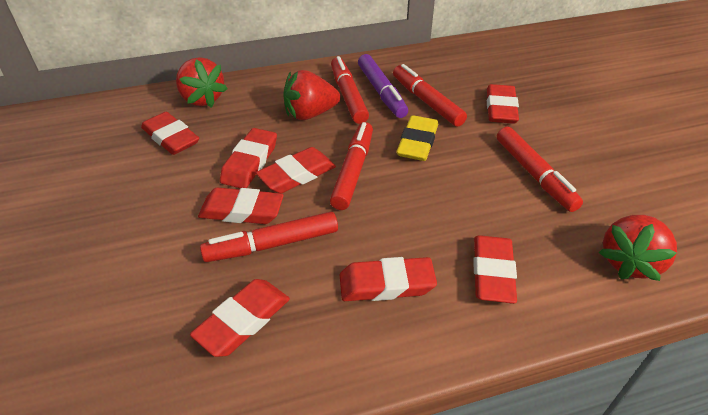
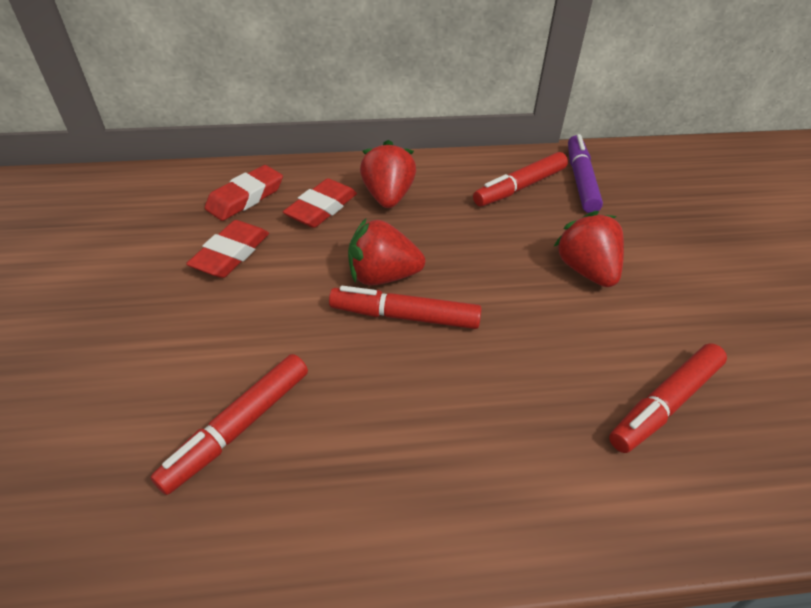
red eraser: [141,112,199,155] [190,279,290,357] [198,187,284,224] [220,128,277,188] [256,147,336,193] [340,257,437,301] [473,235,517,304] [487,84,519,124] = 8 -> [186,220,269,278] [205,165,283,221] [283,178,357,228] = 3
red marker: [200,211,338,262] [330,122,373,210] [331,56,369,124] [393,64,467,127] [497,127,583,212] = 5 -> [150,354,308,495] [329,286,482,329] [473,152,568,206] [609,343,727,453] = 4
yellow eraser: [396,115,438,161] = 1 -> none = 0

